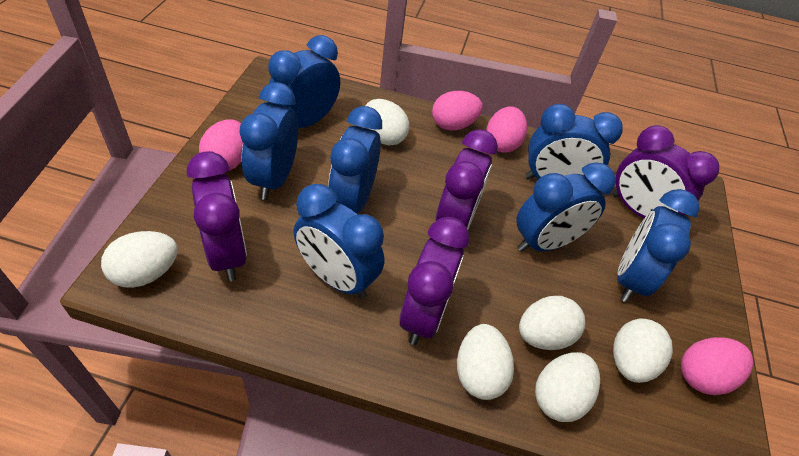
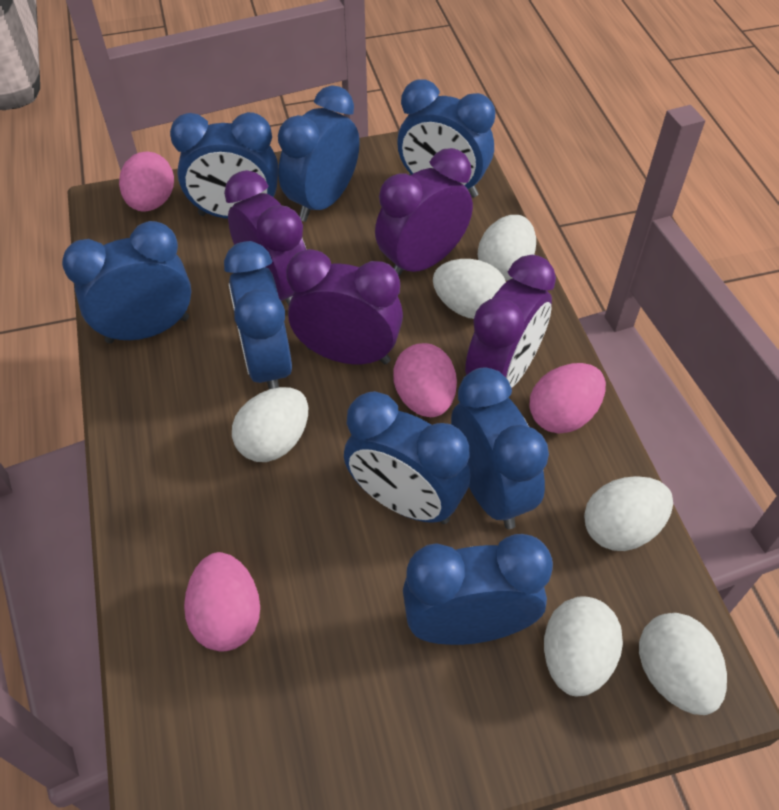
blue clock: [239,82,298,200] [268,35,340,128] [294,184,384,299] [328,106,382,213] [516,162,616,252] [525,104,623,180] [617,189,700,302] = 7 -> [62,221,191,344] [170,112,278,219] [224,241,292,389] [278,85,359,222] [344,391,470,524] [397,79,495,198] [403,534,553,645] [451,367,549,529] = 8

